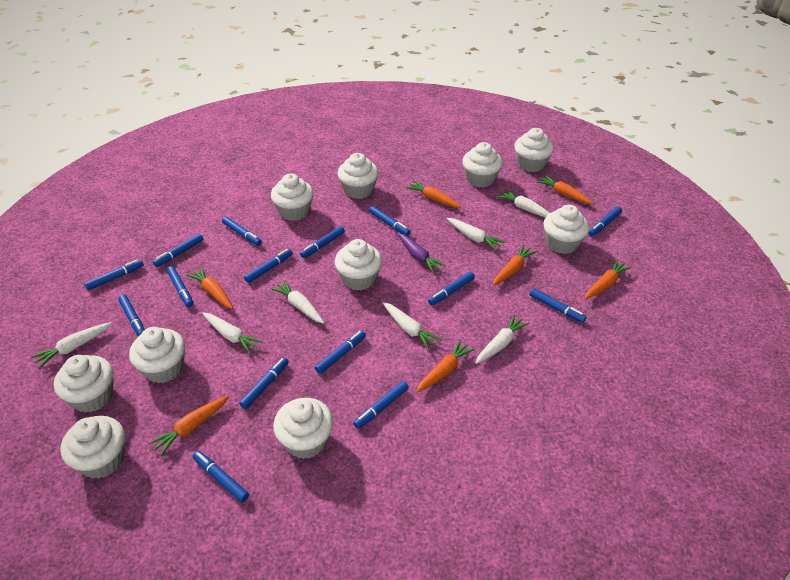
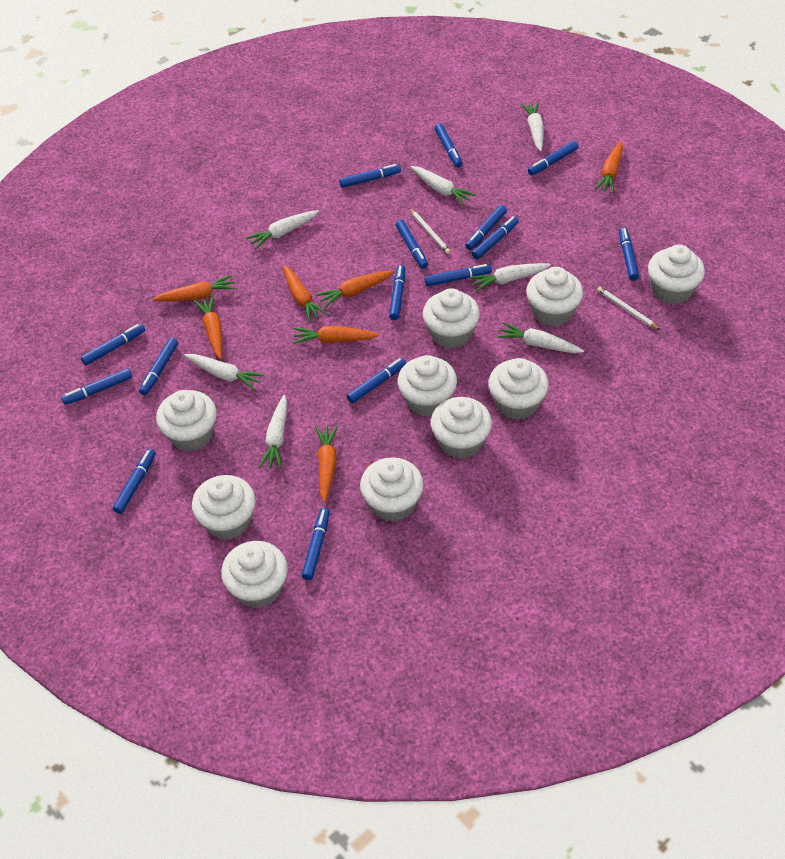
purple carrot: [397,233,446,273] = 1 -> none = 0
white pencil: none = 0 -> [409,208,450,254] [597,287,660,330] = 2

